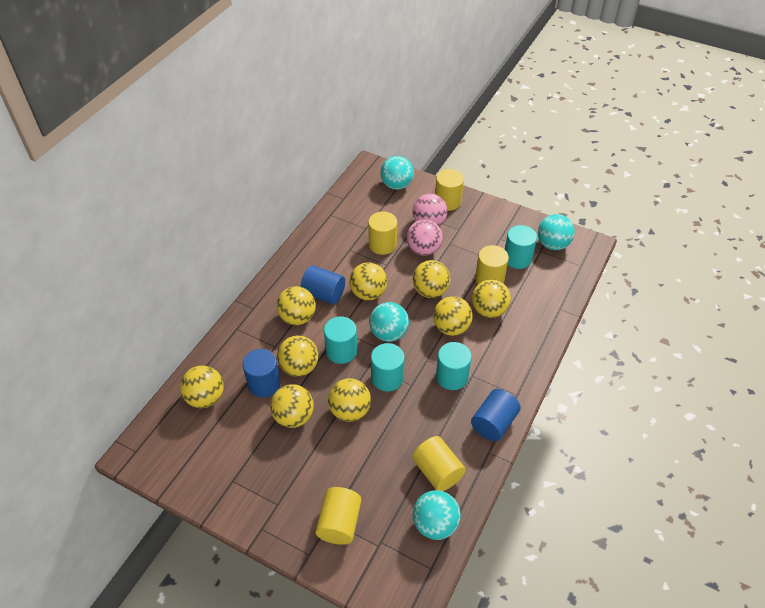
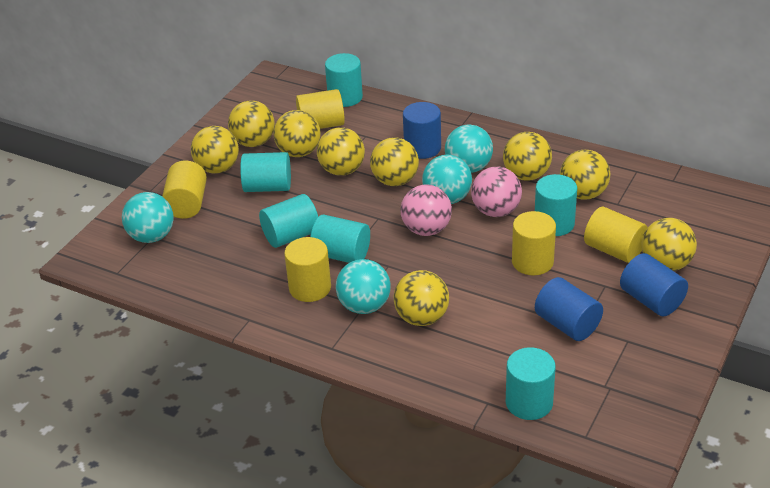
turquoise cylinder: [324,316,357,364] [371,343,405,391] [436,342,472,390] [505,225,537,269] = 4 -> [240,152,291,192] [259,194,318,248] [310,215,370,263] [325,53,363,107] [506,347,556,420] [535,174,577,236] = 6

